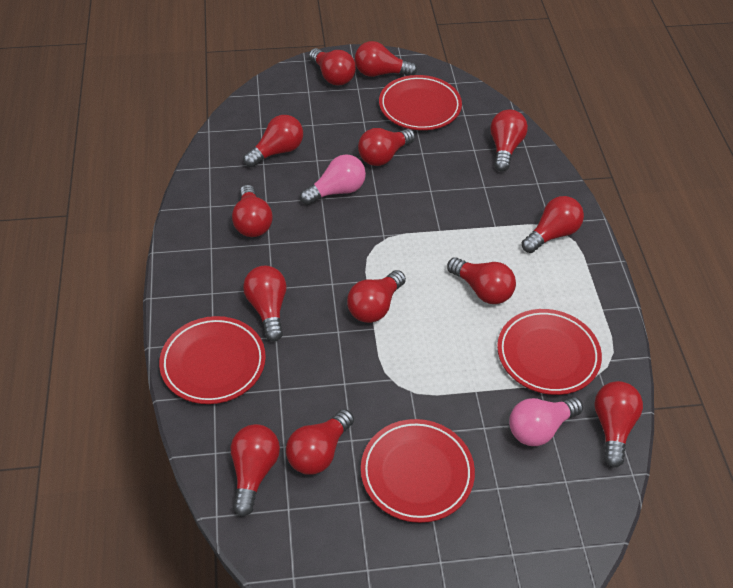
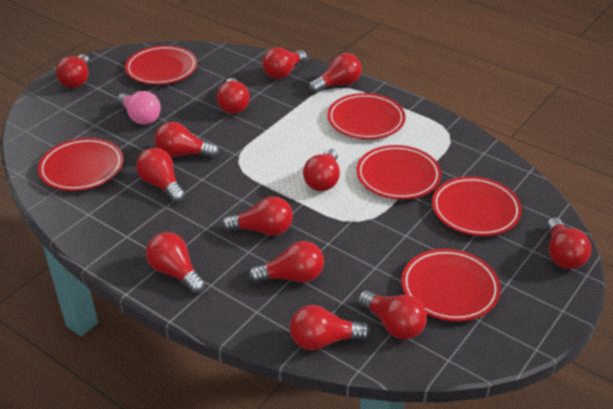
pink light bulb: [300,154,366,205] [509,397,583,446] = 2 -> [117,91,161,125] = 1
red plate: [159,316,266,404] [361,419,475,523] [379,75,462,130] [497,309,602,395] = 4 -> [38,138,123,191] [125,45,197,85] [327,93,406,139] [356,145,441,199] [401,249,501,322] [432,176,522,236] = 6

